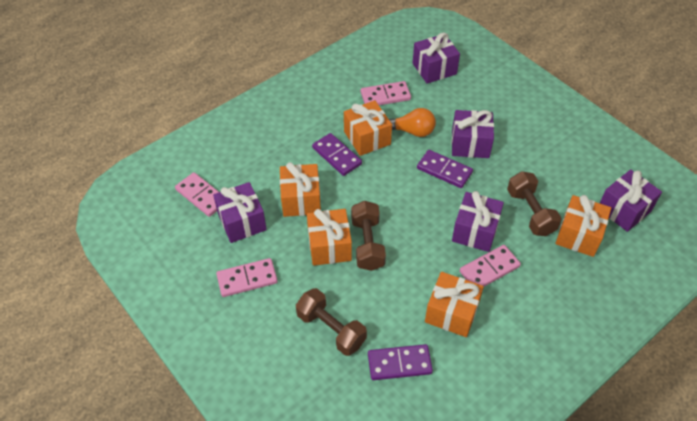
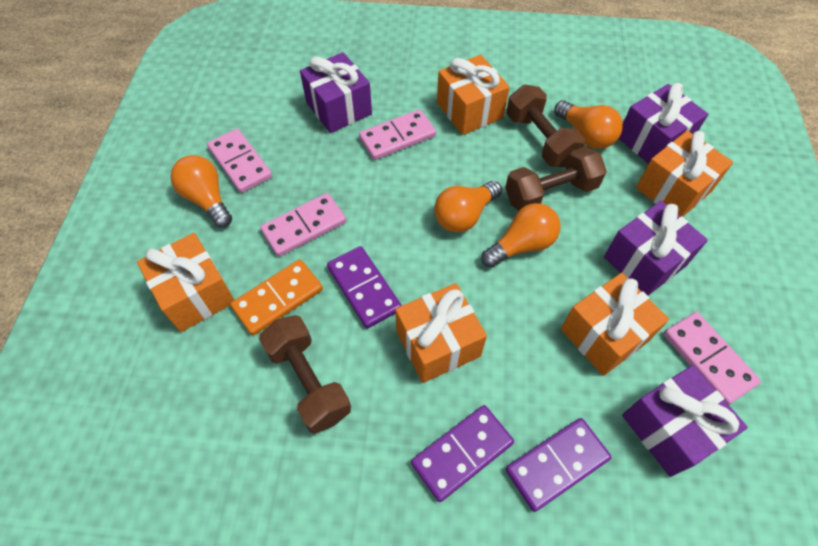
orange domino: none = 0 -> [230,259,323,336] = 1
orange light bulb: [389,108,436,137] = 1 -> [170,155,232,228] [434,181,502,233] [481,203,561,268] [554,100,623,149] = 4
purple gift: [213,182,267,243] [413,33,460,83] [451,110,494,158] [452,191,504,252] [600,169,662,232] = 5 -> [300,52,372,133] [604,201,708,296] [619,83,708,164] [622,365,748,477] = 4

